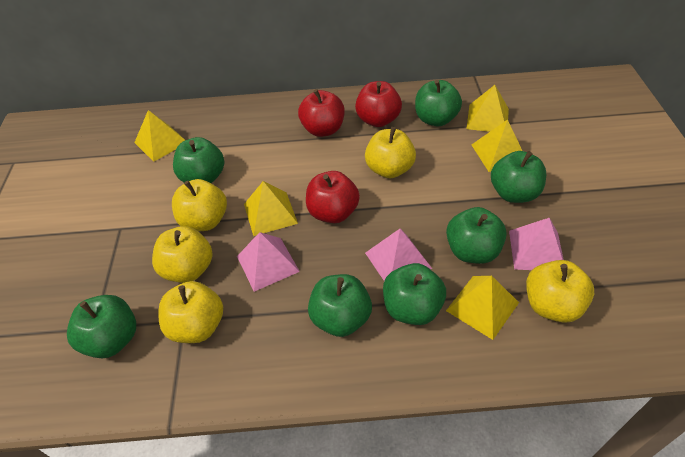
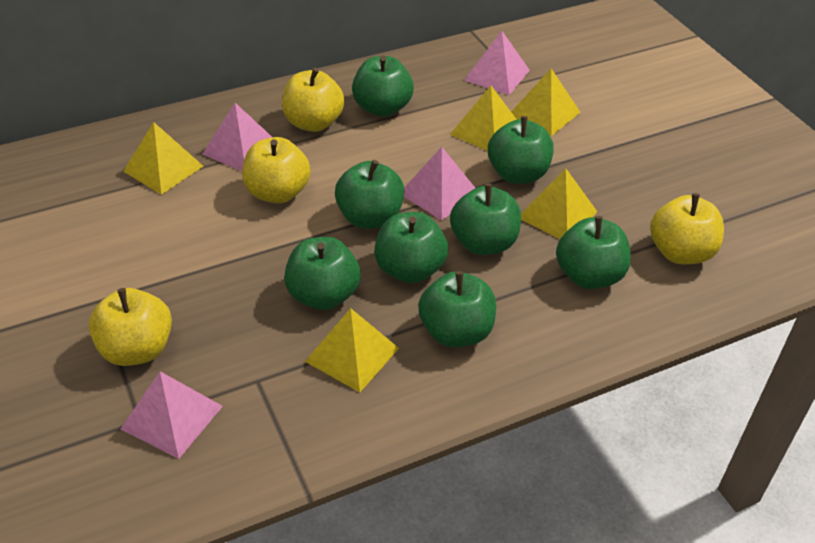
green apple: [67,295,136,359] [173,137,224,183] [308,274,372,337] [383,263,446,325] [415,80,462,126] [446,207,507,264] [491,151,546,203] = 7 -> [284,237,361,310] [335,160,405,229] [352,56,414,117] [374,212,448,283] [418,271,496,347] [450,184,521,255] [488,116,554,184] [556,216,631,289] = 8
pink pyramid: [237,232,300,292] [365,229,432,281] [509,218,564,270] = 3 -> [121,371,223,459] [203,103,272,171] [404,147,475,221] [464,31,530,95] = 4
red apple: [298,89,345,137] [306,171,360,223] [355,81,402,127] = 3 -> none = 0
yellow apple: [152,226,213,283] [158,281,223,343] [172,179,227,231] [365,127,416,179] [526,260,594,323] = 5 -> [88,288,172,366] [242,137,311,204] [282,68,345,132] [650,193,724,264] = 4

